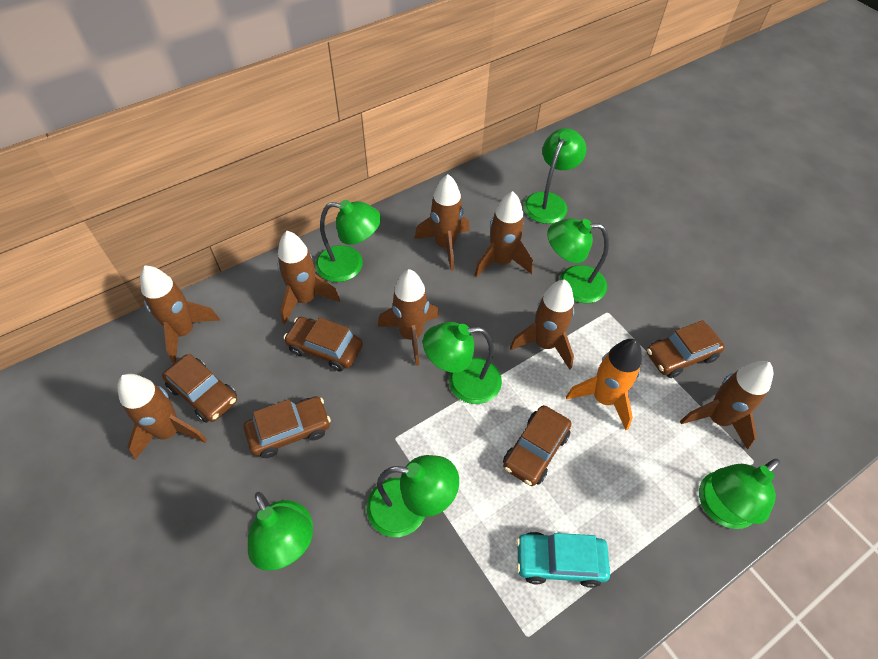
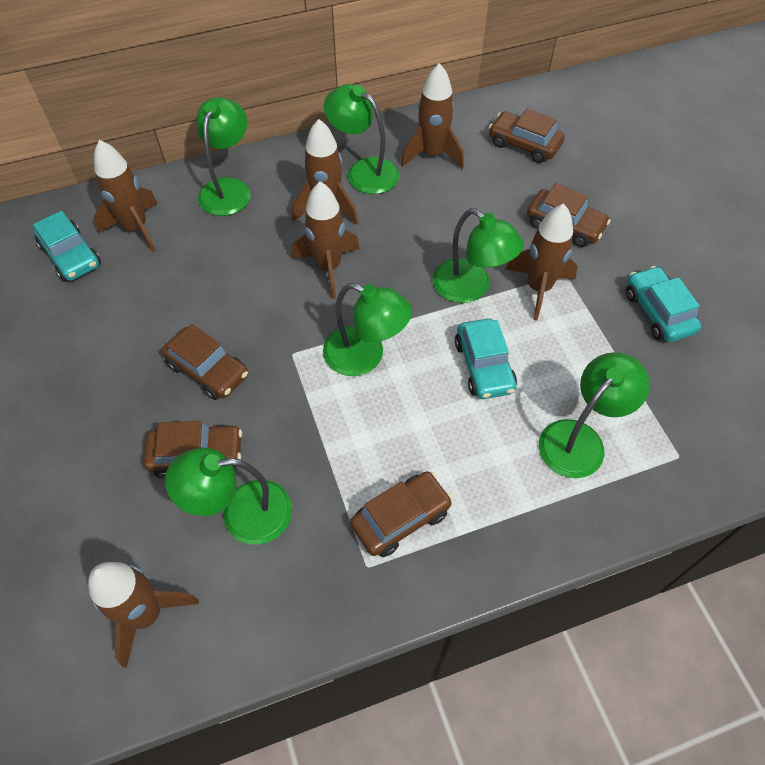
brown rocket: [118,374,207,460] [140,265,220,363] [277,231,340,324] [378,269,439,366] [415,174,470,271] [475,191,533,277] [510,280,574,370] [680,361,773,450] = 8 -> [88,562,199,668] [94,140,158,252] [292,119,358,225] [292,182,360,299] [401,63,464,169] [506,204,578,321] = 6
green lamp: [248,492,313,571] [315,200,381,282] [366,455,459,537] [423,322,502,404] [524,128,587,224] [547,218,609,303] [699,459,780,529] = 7 -> [165,448,292,545] [196,97,251,216] [323,283,412,376] [324,84,399,194] [433,208,524,303] [539,352,650,478] = 6
orange rocket: [566,339,642,430] = 1 -> none = 0
turquoise car: [516,532,610,588] = 1 -> [33,211,101,282] [455,318,517,399] [626,266,702,342] = 3

